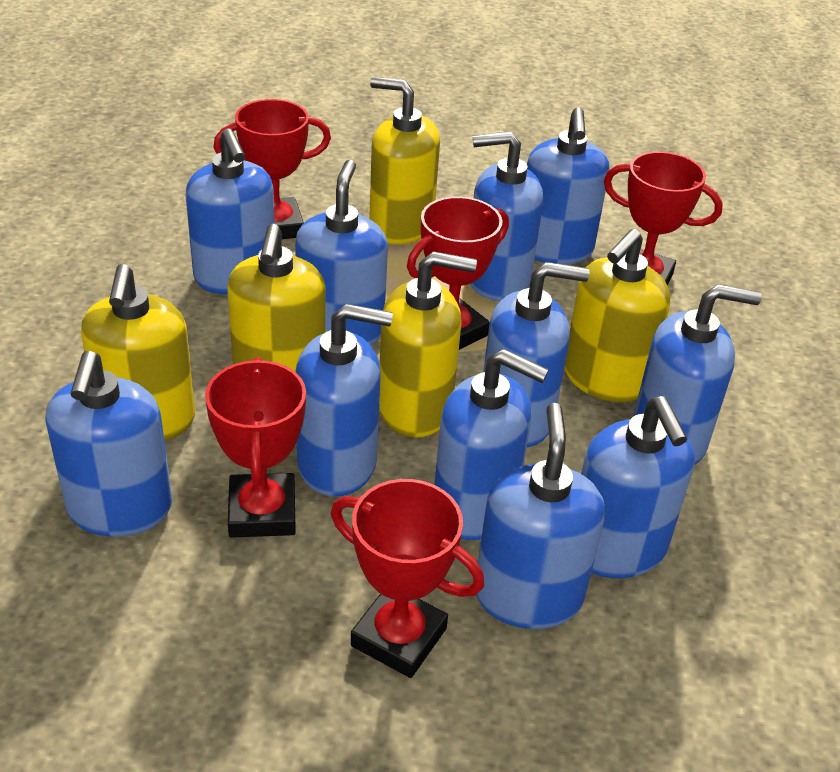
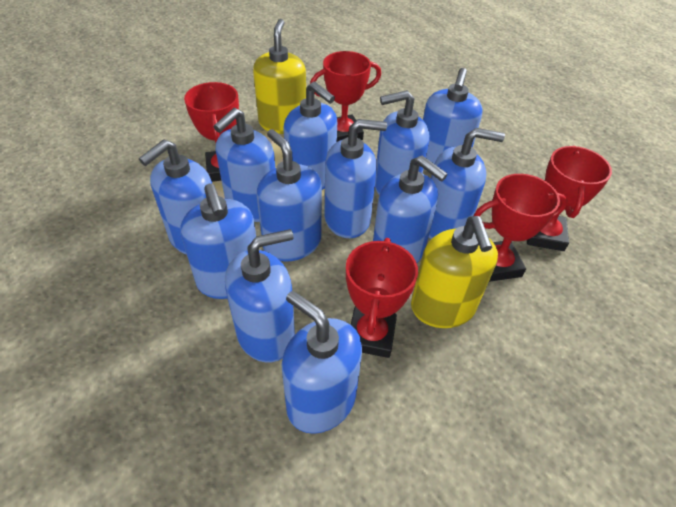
blue soap dispenser: [45,351,172,537] [185,129,275,294] [295,160,388,345] [295,304,393,496] [434,349,549,540] [470,131,543,301] [476,403,605,629] [483,262,590,447] [527,107,609,265] [581,396,695,578] [633,284,762,465] = 11 -> [139,139,212,255] [180,183,256,299] [213,108,275,222] [225,229,295,363] [257,129,322,262] [282,291,362,434] [283,82,337,190] [325,119,387,238] [373,155,448,263] [375,90,429,195] [423,68,482,164] [429,128,505,239] = 12
yellow soap dispenser: [81,264,195,441] [227,224,326,371] [369,77,440,245] [379,251,477,438] [565,229,670,402] = 5 -> [253,19,306,134] [411,216,498,328] = 2

